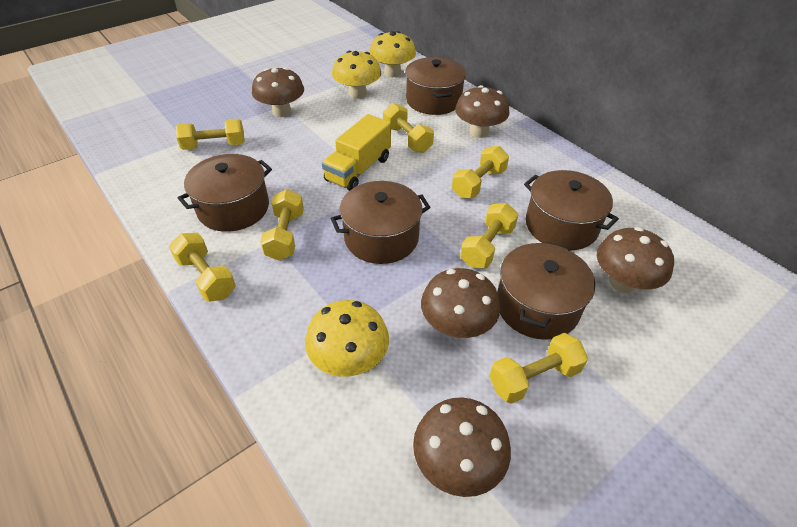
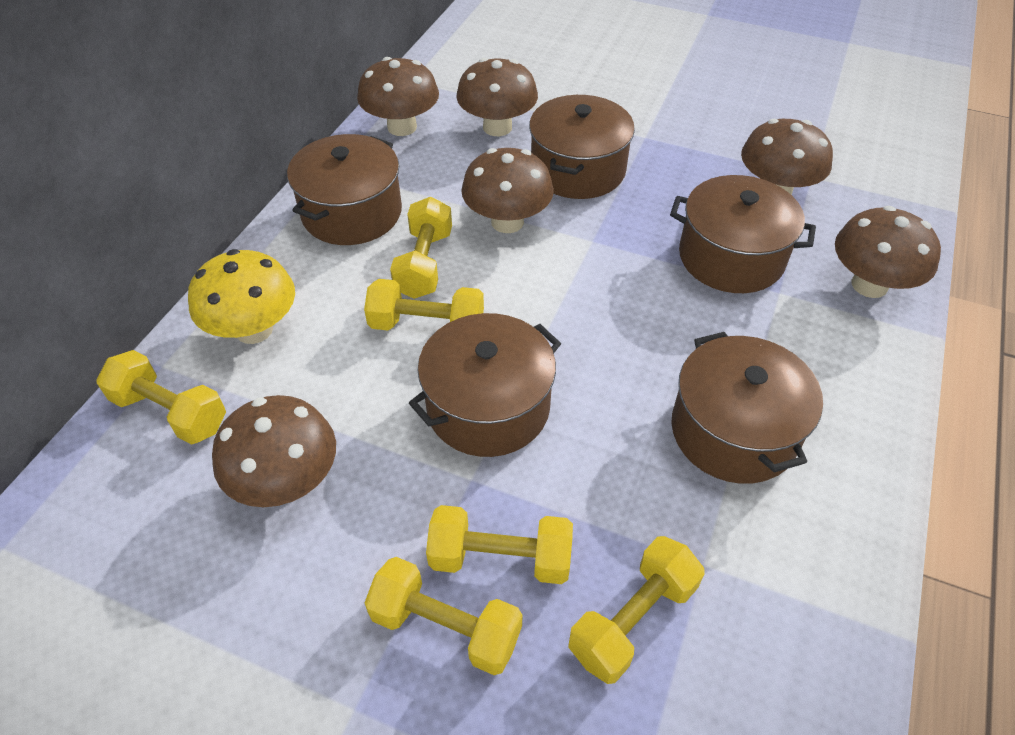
brown mushroom: [252,67,304,117] [413,397,511,497] [421,268,500,338] [455,85,509,138] [597,227,674,293] = 5 -> [212,395,336,507] [357,57,439,136] [456,58,538,136] [461,148,554,233] [741,119,833,195] [835,206,941,298] = 6
yellow dumbbell: [169,233,236,302] [176,119,245,150] [260,189,304,261] [383,103,434,153] [452,146,509,198] [460,203,519,268] [490,333,588,404] = 7 -> [96,350,226,445] [364,279,484,330] [365,557,523,675] [390,197,452,299] [426,505,573,584] [568,536,704,684] = 6
yellow mushroom: [305,300,389,377] [332,51,381,99] [369,31,416,77] = 3 -> [188,249,295,344] = 1
yellow truck: [322,114,391,191] = 1 -> none = 0

